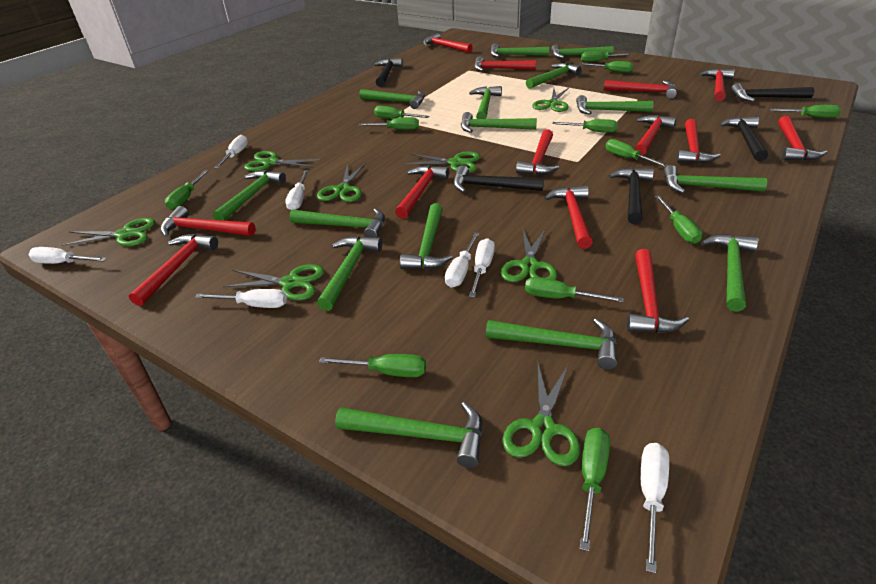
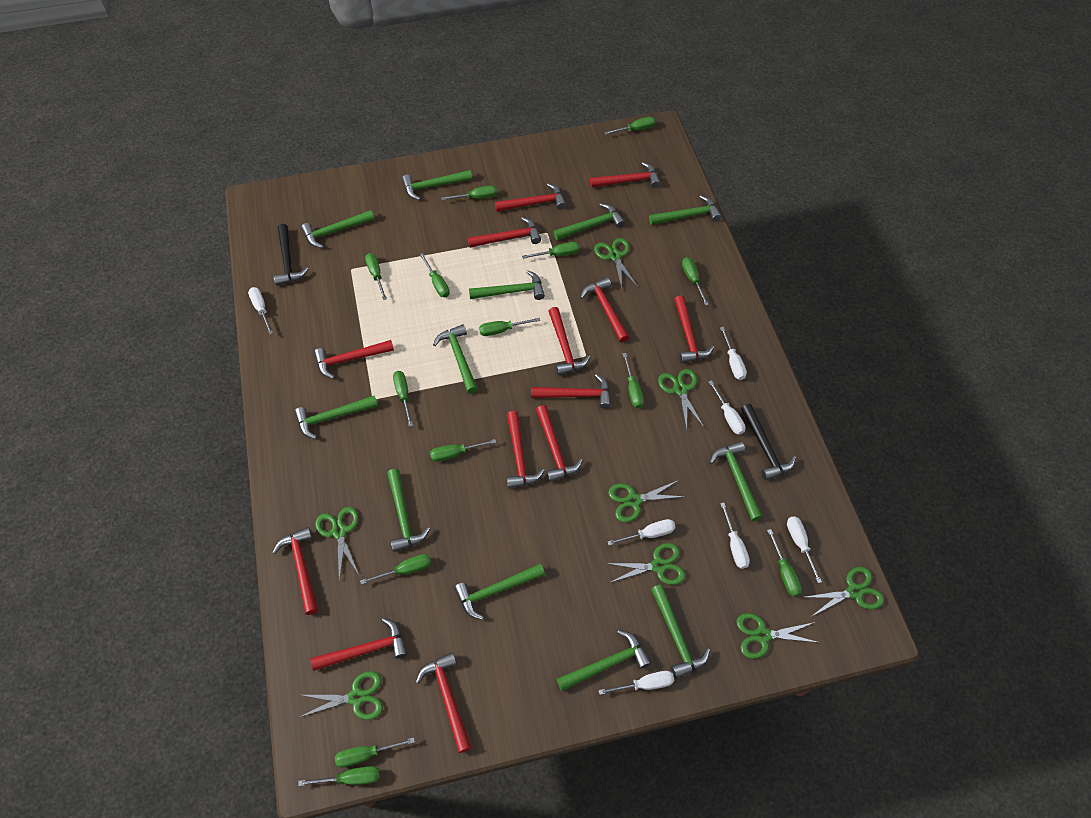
black hammer: [374,58,403,87] [453,165,544,193] [609,167,654,224] [719,116,768,161] [731,83,814,102] = 5 -> [273,224,308,285] [741,404,796,480] = 2
green hammer: [213,170,286,221] [290,208,385,237] [317,236,383,311] [335,402,483,468] [359,89,425,109] [400,203,453,270] [461,112,537,133] [469,86,502,119] [486,318,618,370] [490,43,549,57] [526,63,581,89] [551,44,613,58] [576,95,654,115] [663,165,767,194] [701,234,759,312] = 15 -> [294,395,378,439] [301,210,375,248] [387,469,430,552] [402,170,472,200] [433,324,478,394] [454,564,545,620] [469,270,545,300] [553,203,625,240] [556,630,651,691] [649,195,721,225] [651,584,710,679] [709,441,763,521] = 12
green screwdriver: [165,170,209,210] [319,354,426,377] [358,117,419,130] [374,106,430,119] [525,277,624,302] [553,119,618,133] [580,61,633,73] [580,428,610,552] [581,51,632,62] [605,139,669,167] [655,195,702,244] [770,105,841,118] = 12 -> [298,766,380,786] [335,737,415,768] [360,554,431,585] [365,253,387,300] [393,371,413,427] [419,253,450,297] [430,439,496,462] [441,185,497,200] [479,318,540,336] [522,242,580,259] [605,117,656,135] [622,353,644,408] [682,257,709,306] [767,529,802,597] = 14

